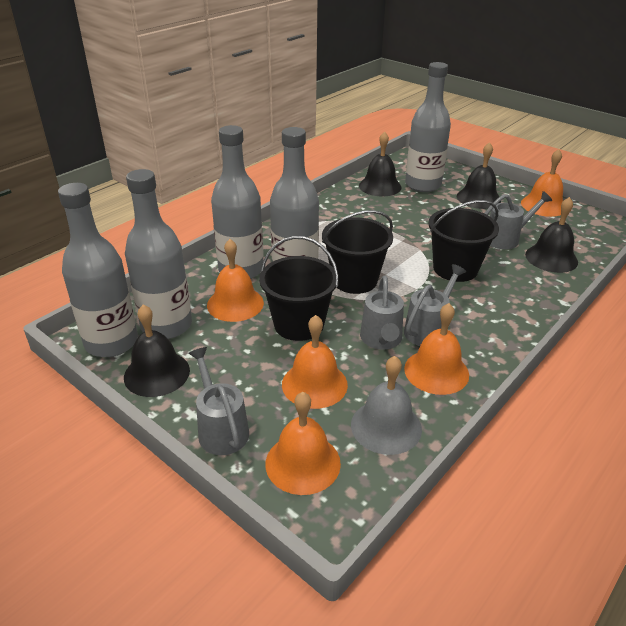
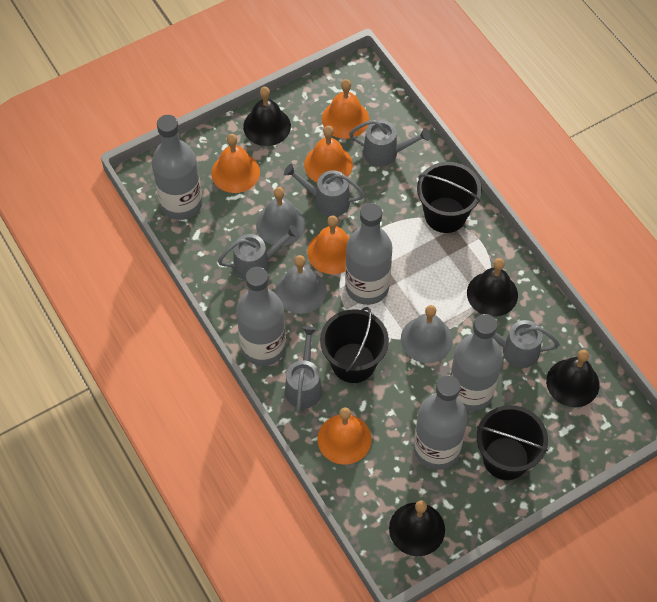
grey bell: [351,356,422,455] = 1 -> [256,187,306,246] [275,255,327,314] [401,305,453,363] = 3
grey watering can: [188,347,249,455] [360,276,404,350] [404,264,466,346] [484,191,552,249] = 4 -> [218,225,299,281] [284,164,365,217] [285,326,322,413] [349,120,431,167] [473,320,560,368] = 5

